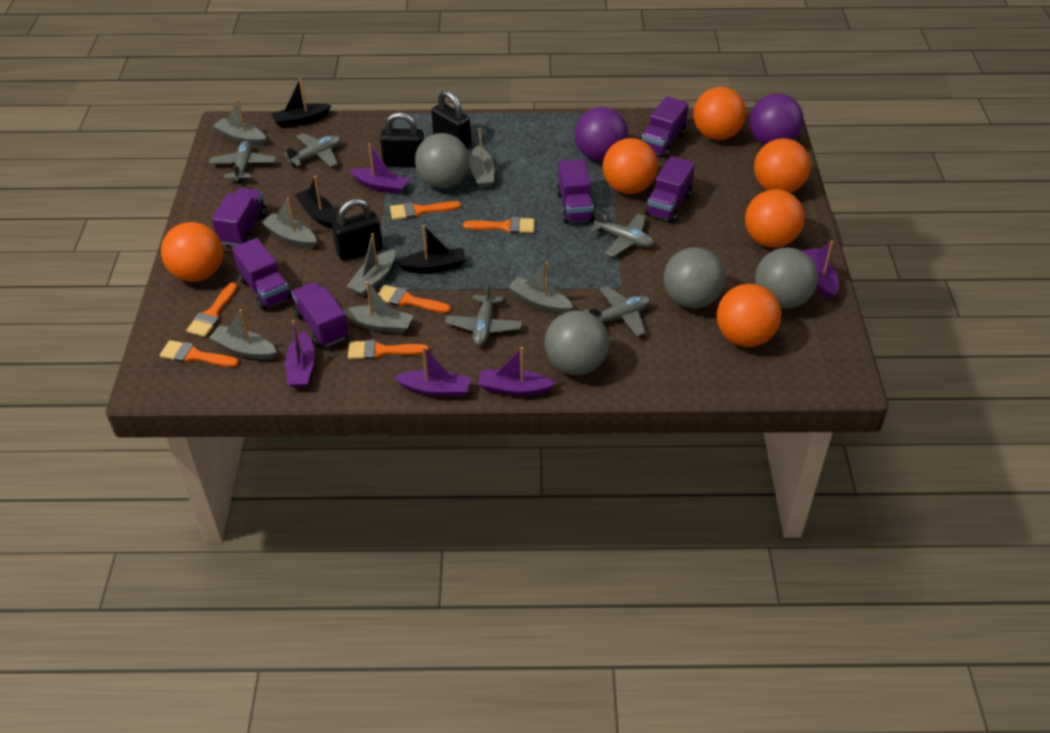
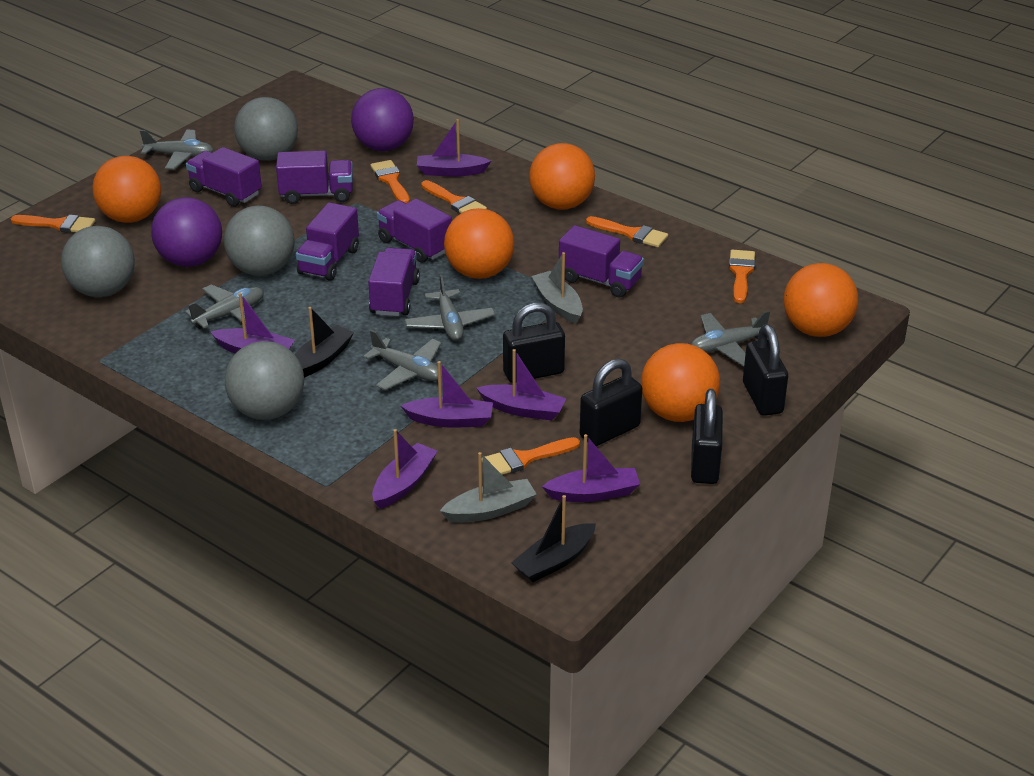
black boat: [271,78,331,128] [295,176,337,229] [396,225,466,273] = 3 -> [295,307,354,378] [511,495,596,582] = 2
black padlock: [332,199,383,261] [380,112,424,167] [431,90,471,148] = 3 -> [503,303,565,383] [580,359,642,446] [691,389,723,484] [743,324,788,416] = 4
grey boat: [209,309,277,360] [213,99,266,146] [261,198,317,248] [343,281,413,333] [346,233,395,296] [470,128,494,188] [508,262,573,314] = 7 -> [440,452,537,523] [531,252,583,324] = 2
orange ball: [161,222,223,282] [603,138,658,194] [693,87,746,140] [717,284,781,347] [745,189,804,248] [754,138,811,193] = 6 -> [92,156,161,223] [444,208,514,279] [529,143,595,210] [641,343,720,422] [783,263,858,337] = 5
purple boat: [285,320,315,388] [349,143,409,195] [395,346,471,397] [478,347,556,396] [801,241,838,300] = 5 -> [211,293,295,353] [372,429,438,509] [401,361,493,428] [417,119,491,177] [477,349,566,421] [542,434,640,502] = 6

